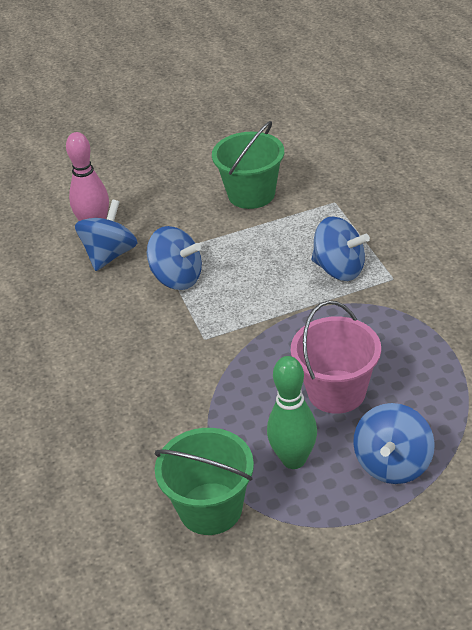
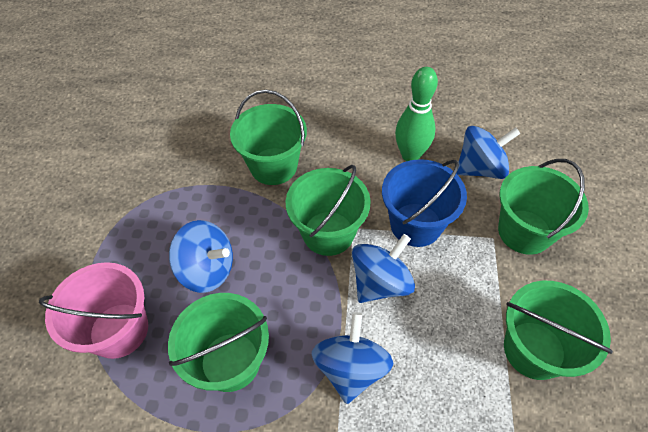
blue bucket: none = 0 -> [382,159,467,247] = 1
green bucket: [155,428,254,535] [212,121,284,209] = 2 -> [168,293,269,392] [230,90,307,185] [286,165,371,256] [498,159,589,255] [504,281,613,380] = 5
pink bowling pin: [66,132,109,221] = 1 -> none = 0

